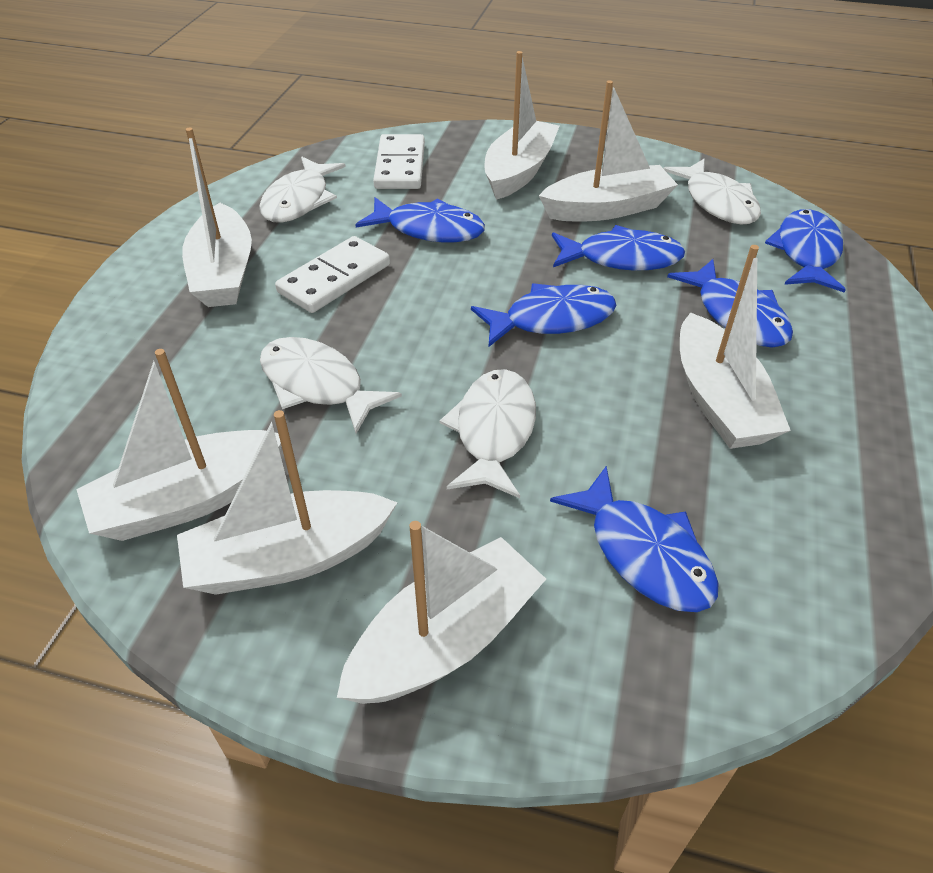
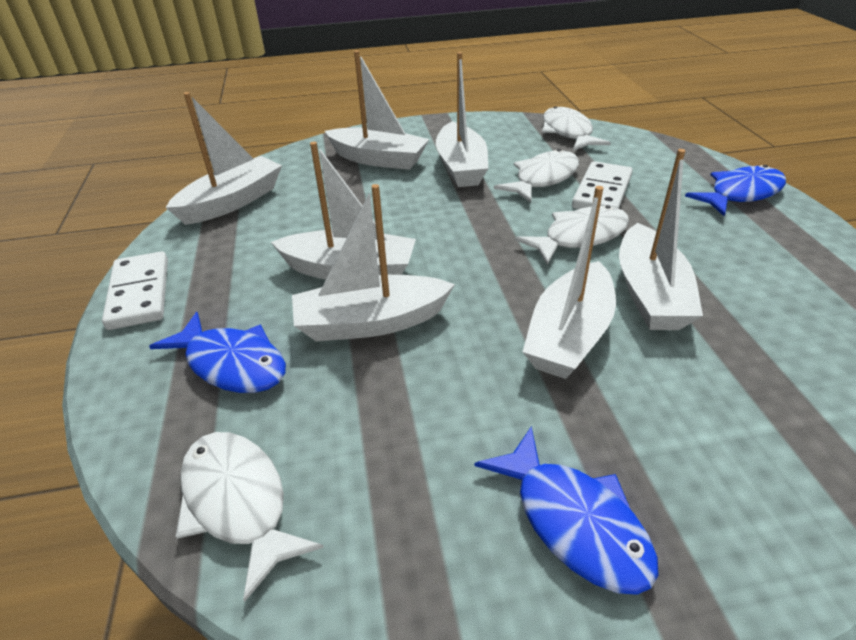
blue fish: [355,197,485,242] [471,283,616,347] [550,466,719,612] [552,225,685,271] [667,259,793,347] [765,209,846,292] = 6 -> [149,312,286,393] [474,426,658,595] [685,165,786,216] = 3

